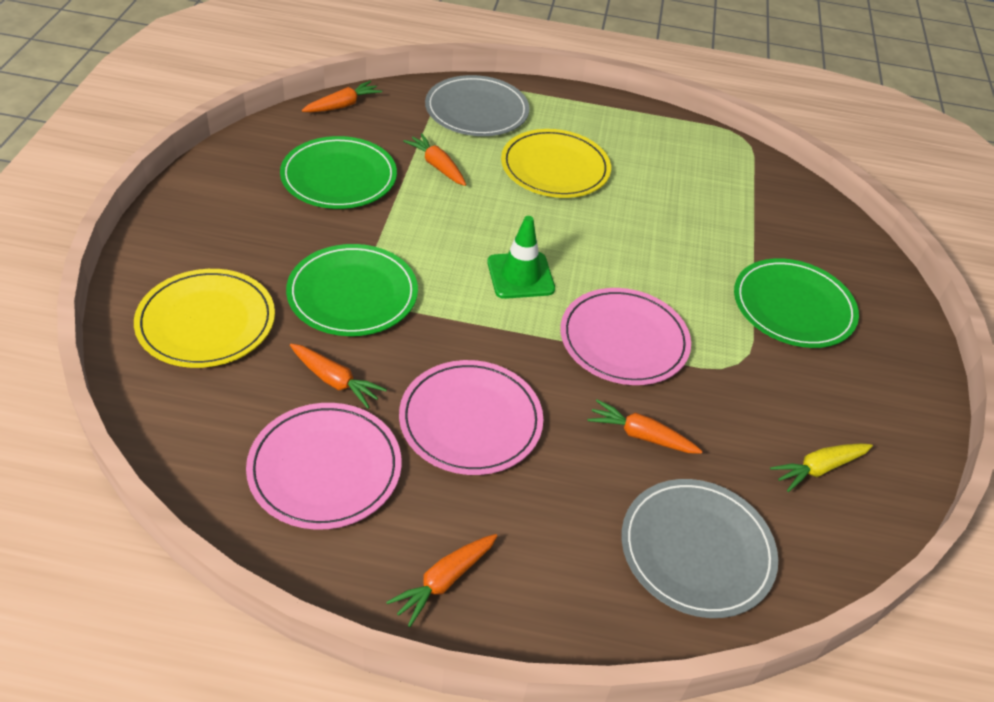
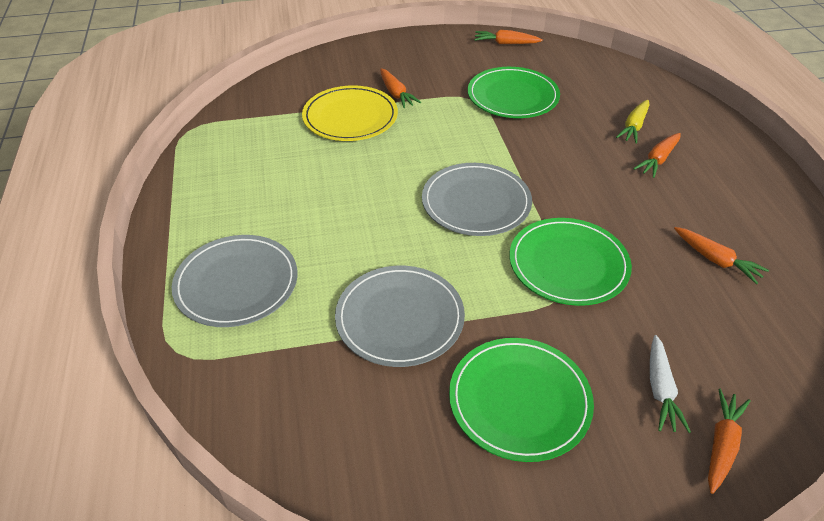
green traffic cone: [487,216,555,299] = 1 -> none = 0
grey plate: [425,75,530,136] [621,479,778,618] = 2 -> [172,235,298,327] [335,266,465,367] [422,163,532,236] = 3
pink plate: [246,403,402,530] [399,360,543,475] [560,288,691,385] = 3 -> none = 0
white carrot: none = 0 -> [650,335,691,433] = 1
yellow plate: [134,269,275,368] [501,129,611,198] = 2 -> [302,85,398,141] = 1

